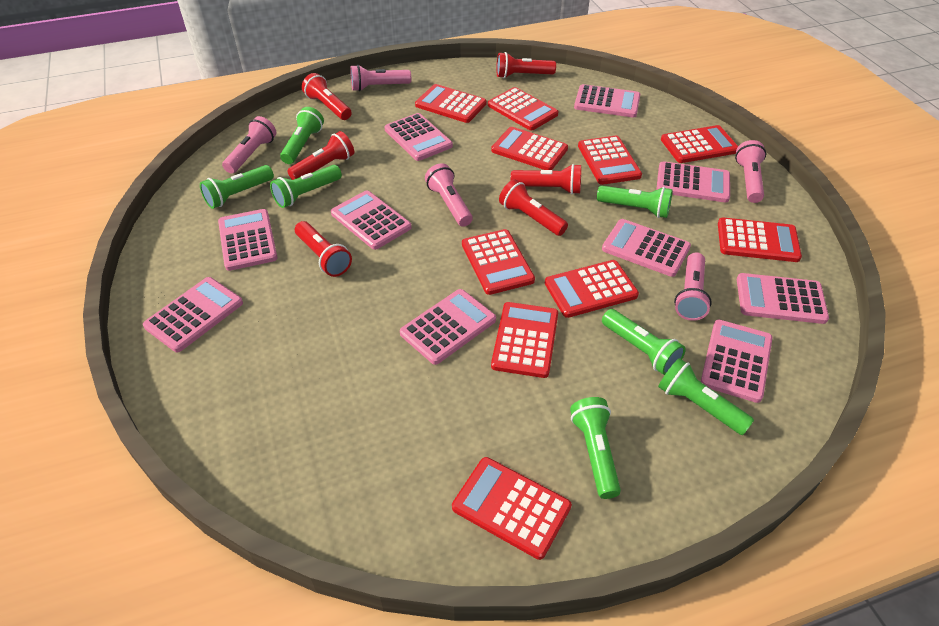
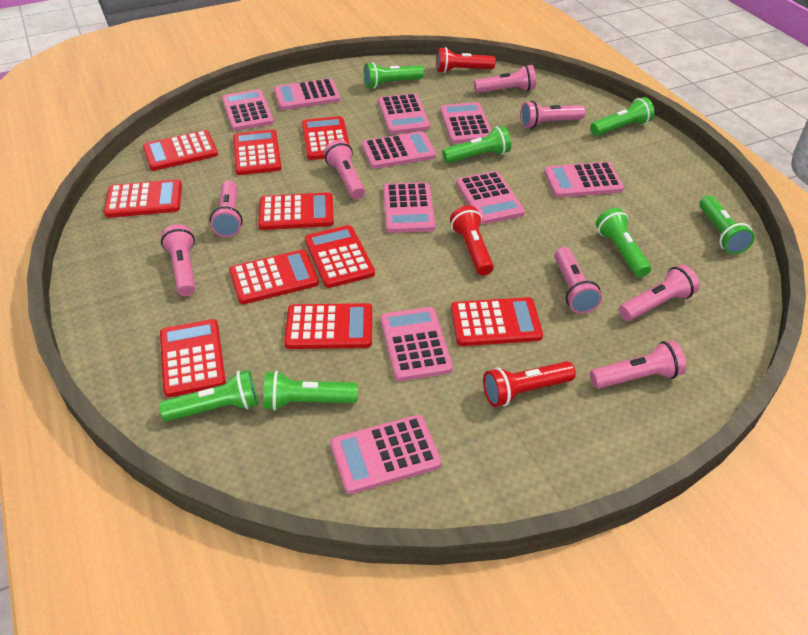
pink flashlight: [222,116,276,173] [350,65,411,91] [425,163,473,227] [674,252,712,321] [735,140,766,203] = 5 -> [161,224,196,296] [210,181,242,237] [324,140,365,199] [474,65,536,93] [520,101,586,129] [554,247,602,314] [590,340,686,389] [619,264,699,321] = 8
red flashlight: [287,131,354,180] [295,221,352,277] [302,73,352,120] [496,52,556,78] [499,179,568,236] [510,164,581,194] = 6 -> [436,47,496,73] [450,206,494,276] [483,361,576,407] = 3

